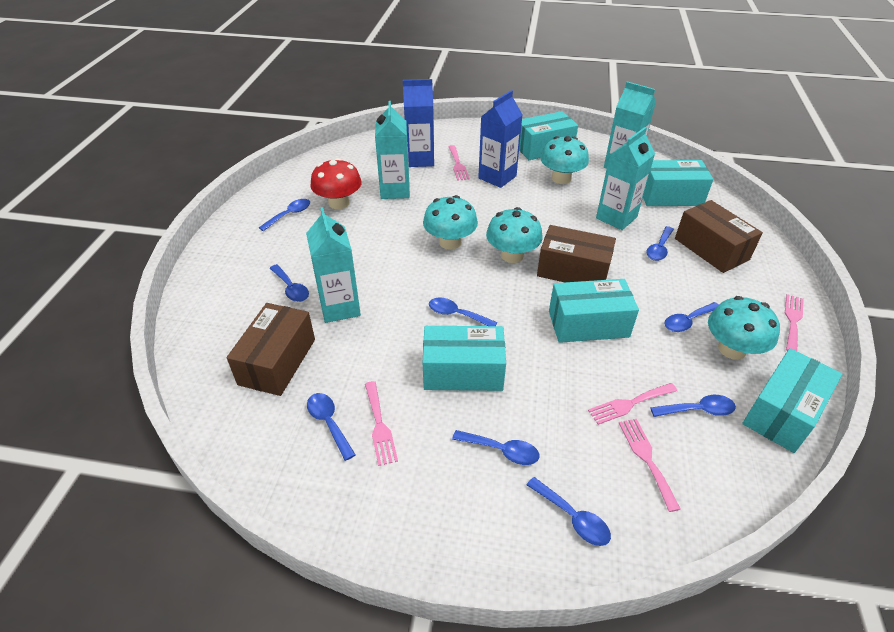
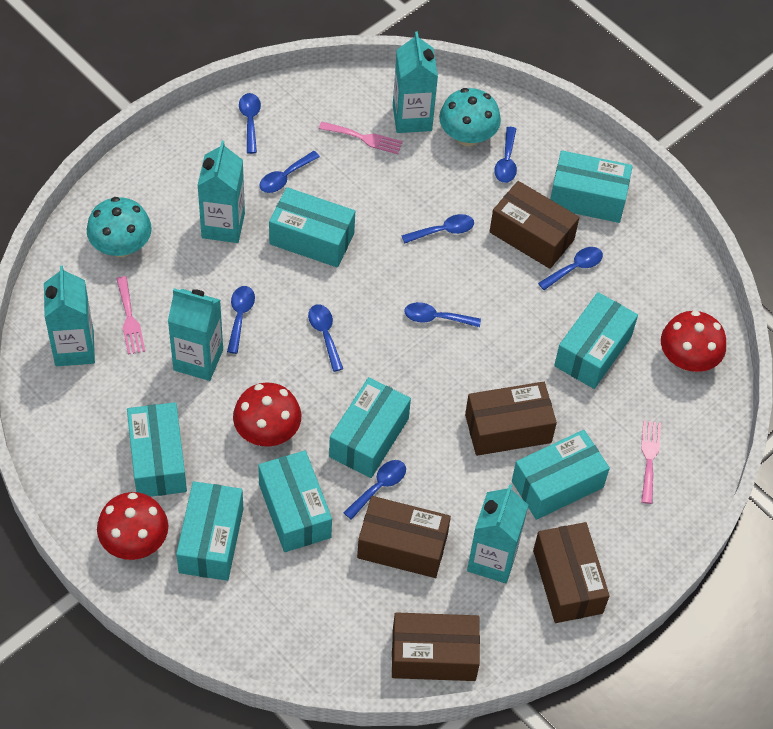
blue carton: [403,79,434,167] [478,90,523,188] = 2 -> none = 0
brown box: [226,303,315,396] [537,225,616,282] [675,200,763,273] = 3 -> [357,496,451,578] [392,612,480,681] [465,382,557,456] [490,181,579,269] [533,522,610,623] = 5
pink fork: [365,381,398,466] [448,145,470,181] [588,383,677,425] [619,419,681,512] [785,294,804,351] = 5 -> [116,276,145,354] [319,122,403,154] [641,421,661,504] = 3
red mushroom: [311,158,362,209] = 1 -> [97,492,168,560] [233,383,301,447] [661,310,726,372] = 3
turquoise box: [423,326,506,391] [519,111,578,160] [549,279,639,343] [643,160,713,206] [742,348,842,453] = 5 -> [127,402,187,497] [176,481,243,581] [258,450,332,552] [269,187,355,267] [329,377,411,478] [512,430,610,520] [550,150,633,223] [554,292,638,389] = 8
turquoise carton: [306,207,361,323] [375,101,410,199] [596,127,655,230] [604,81,656,169] = 4 -> [44,266,95,366] [168,288,223,381] [197,141,245,243] [393,31,438,133] [467,484,528,583] = 5
turquoise mushroom: [423,195,478,250] [486,207,543,263] [540,136,589,184] [708,296,780,360] = 4 -> [87,197,152,257] [439,88,501,146] = 2

